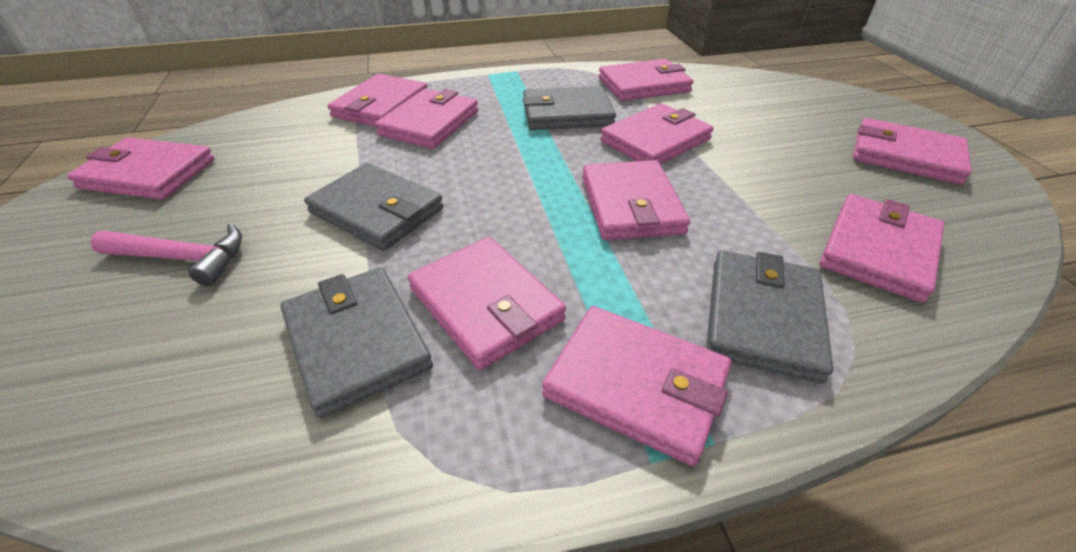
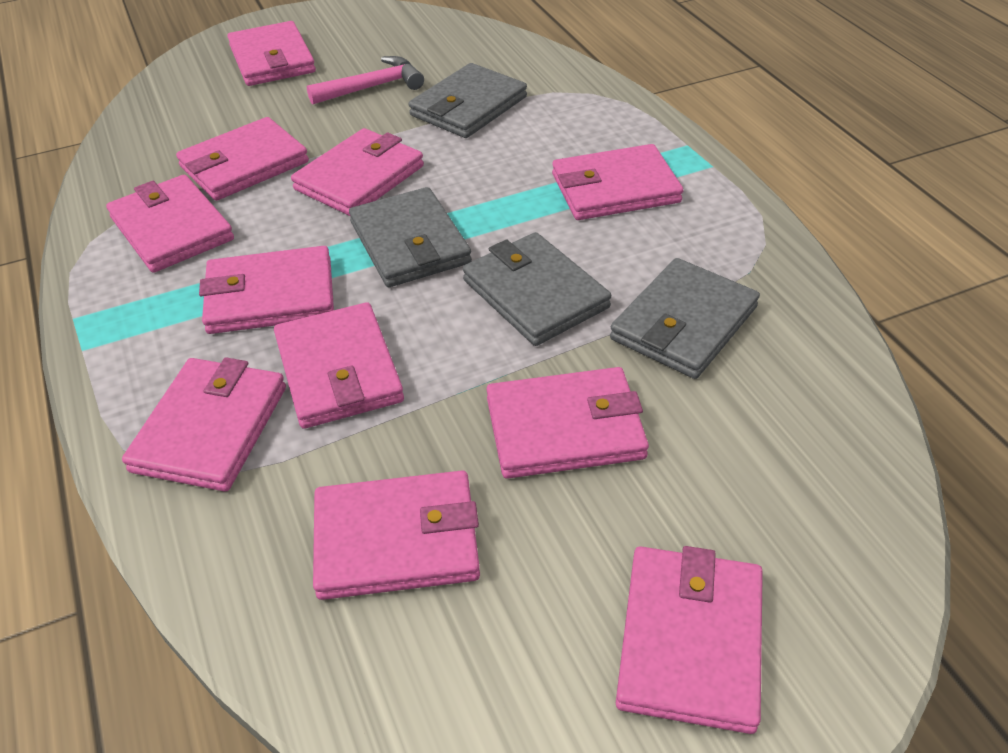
pink wallet: [67,137,215,200] [328,74,428,127] [375,89,478,149] [407,237,566,370] [542,306,731,466] [582,160,690,240] [599,59,693,101] [600,103,714,165] [820,194,944,303] [853,118,972,185] = 10 -> [106,175,234,273] [122,357,286,492] [176,117,309,201] [199,246,334,334] [227,21,316,86] [274,302,404,429] [291,128,424,216] [313,471,480,600] [486,367,649,479] [552,144,683,220] [616,546,763,734] = 11

